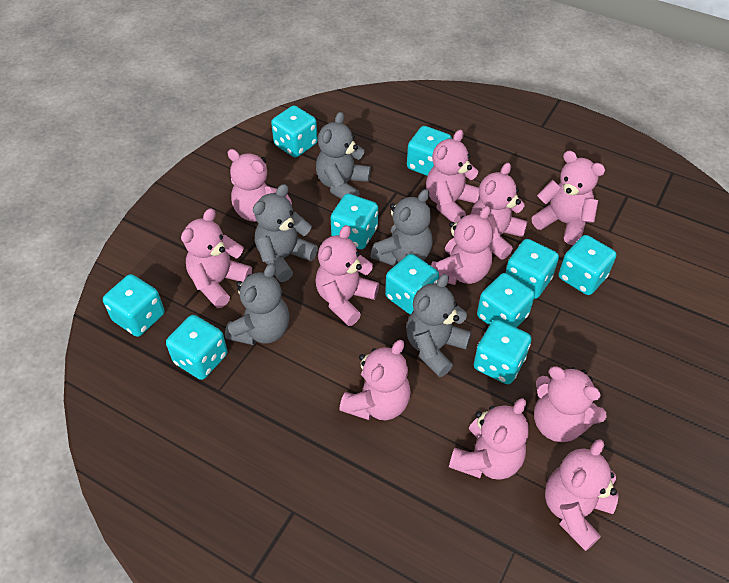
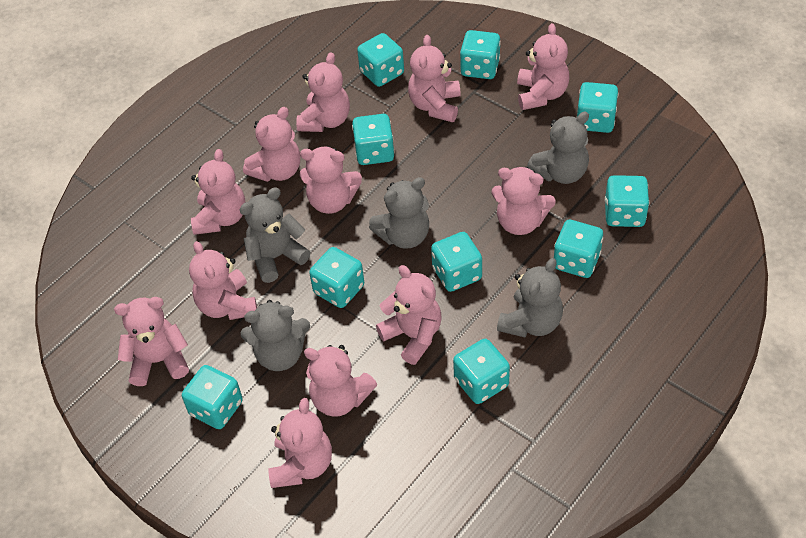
pink teddy bear: [181,208,252,308] [227,149,292,222] [316,225,379,326] [339,340,411,420] [426,130,480,223] [431,206,493,285] [449,398,529,480] [471,163,528,259] [532,151,605,245] [534,366,607,442] [545,439,619,551] = 11 -> [114,297,189,386] [189,241,257,320] [191,149,245,235] [243,107,300,182] [268,398,332,488] [296,52,350,132] [300,146,362,214] [304,345,377,417] [376,265,441,365] [408,35,461,122] [491,167,556,235] [517,23,569,110] = 12

